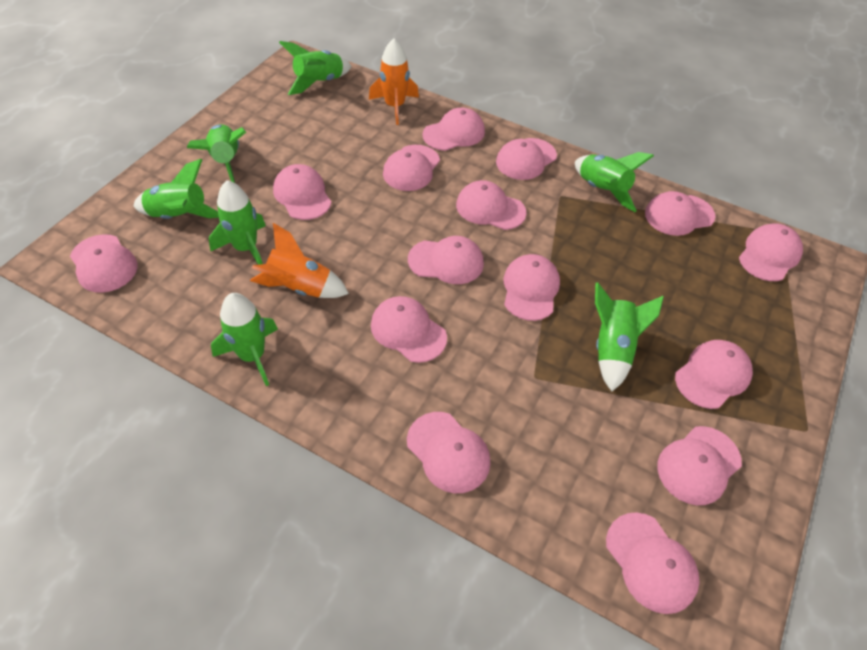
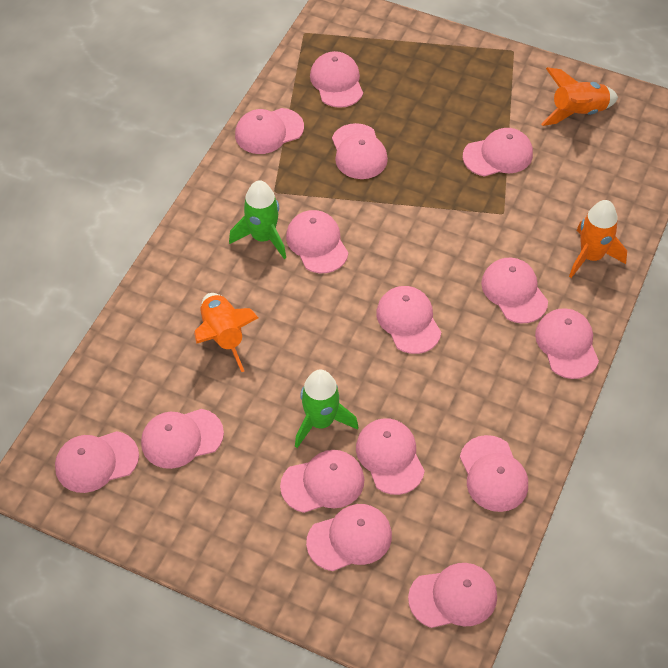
green rocket: [133,159,219,219] [187,124,246,183] [209,180,266,265] [211,293,278,386] [279,41,351,95] [575,152,654,212] [595,282,664,391] = 7 -> [229,180,286,259] [295,370,358,448] = 2
orange rocket: [250,223,349,298] [369,38,419,125] = 2 -> [194,293,259,372] [541,67,618,126] [569,200,627,278] = 3

